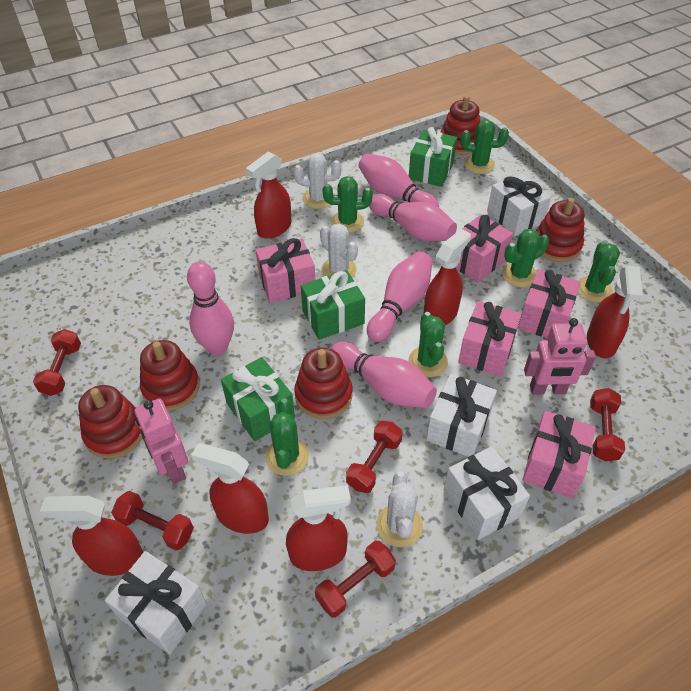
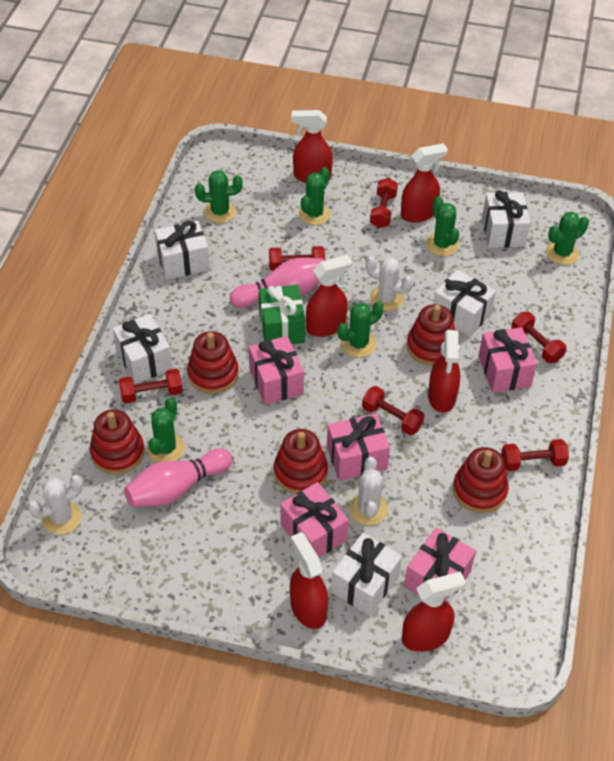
green gift: [221,357,295,441] [301,270,365,340] [409,127,457,187] = 3 -> [259,285,305,344] = 1
pink bowling pin: [187,262,234,355] [331,342,437,408] [358,153,439,207] [367,251,432,342] [369,194,457,241] = 5 -> [124,448,233,507] [230,258,324,308] = 2
pink robot: [135,398,188,484] [524,318,596,395] = 2 -> none = 0
red dumbbell: [33,329,81,396] [111,491,194,551] [315,541,396,618] [346,421,403,493] [590,388,625,461] = 5 -> [119,369,183,403] [269,246,325,271] [362,386,425,435] [370,178,398,228] [501,439,569,471] [511,312,566,363] = 6
white gift: [105,551,207,654] [426,374,497,457] [444,446,530,540] [487,173,551,236] = 4 -> [113,314,172,384] [154,221,210,280] [331,533,402,616] [433,270,496,337] [482,190,530,248] = 5

